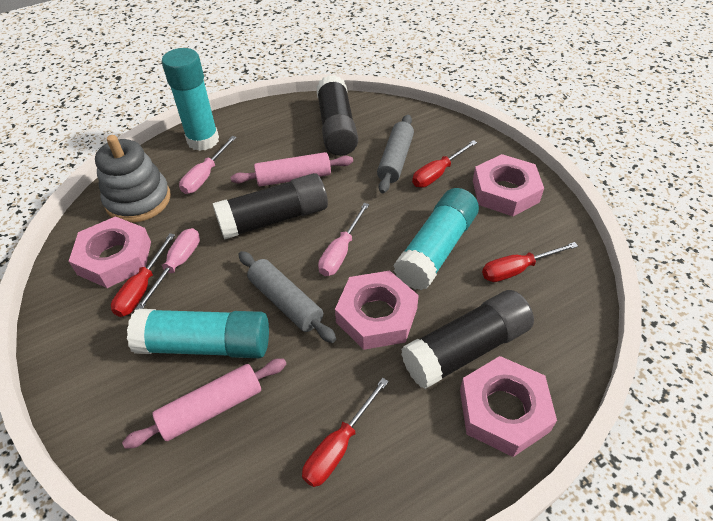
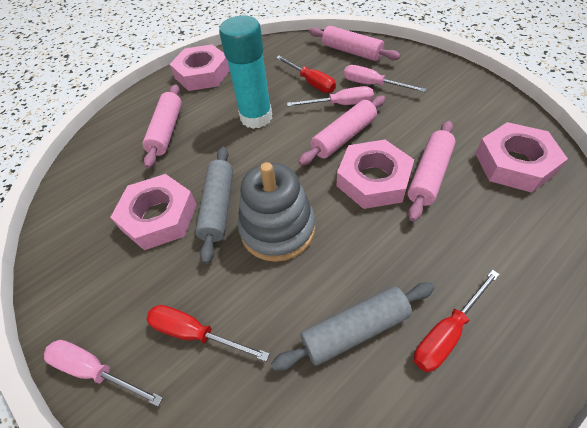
black glue stick: [213,173,328,240] [317,75,358,156] [401,290,534,389] = 3 -> none = 0
pink rolling pin: [122,358,286,449] [231,152,353,187] = 2 -> [142,84,182,168] [298,96,385,166] [309,26,401,61] [407,121,456,222] = 4
red screwdriver: [111,233,175,317] [302,378,389,487] [412,140,477,188] [482,242,578,282] = 4 -> [146,305,270,362] [276,56,336,93] [414,270,500,372] = 3
turquoise glue stick: [127,309,269,358] [162,48,219,151] [393,188,479,291] = 3 -> [219,16,272,129] = 1

